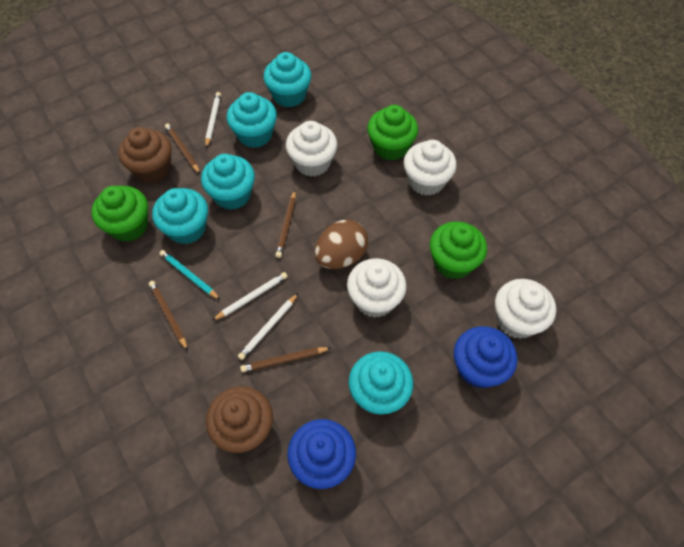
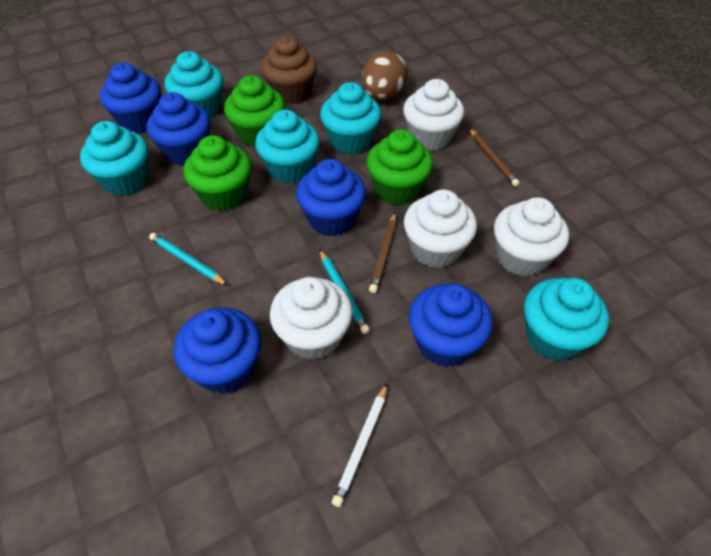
blue cupcake: [287,419,356,489] [454,326,517,388] = 2 -> [100,62,161,133] [147,92,210,165] [174,307,261,394] [296,159,366,236] [409,284,493,367] = 5
brown cupcake: [118,127,172,183] [206,386,273,453] = 2 -> [261,36,317,104] = 1
brown pencil: [149,281,188,351] [165,124,200,174] [240,347,331,372] [275,190,296,258] = 4 -> [369,212,396,293] [469,128,520,187] = 2
turquoise pencil: [159,250,220,300] = 1 -> [149,233,228,285] [319,249,370,334] = 2
white pencil: [205,92,221,148] [212,272,288,321] [238,294,298,360] = 3 -> [332,384,387,507] = 1

